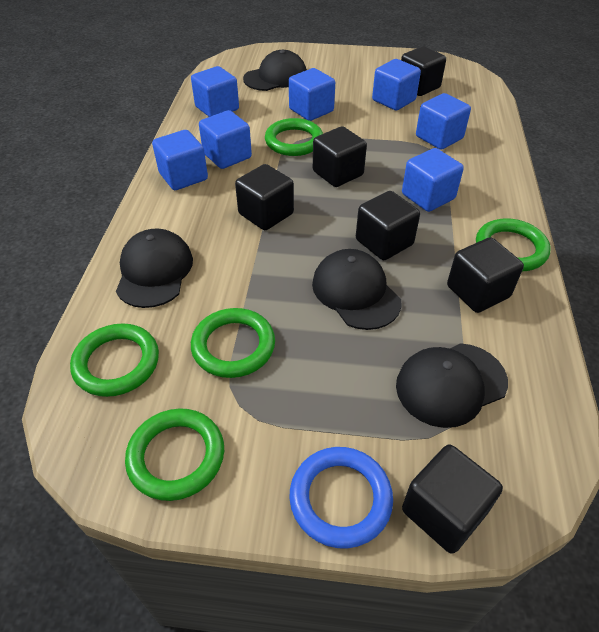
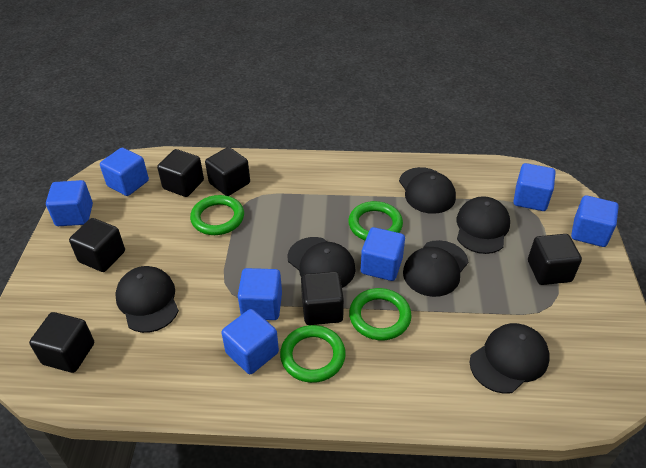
black cap: [116,228,193,308] [243,50,307,91] [312,249,401,330] [396,343,508,428] = 4 -> [115,266,179,333] [287,237,356,288] [399,167,456,214] [403,240,468,297] [457,196,510,254] [469,323,550,394] = 6
blue ring: [289,447,393,549] = 1 -> none = 0
green ring: [70,323,159,397] [125,408,224,501] [191,308,275,378] [265,118,323,156] [476,218,551,271] = 5 -> [190,195,244,235] [280,325,346,383] [348,201,403,240] [349,288,412,340] = 4

